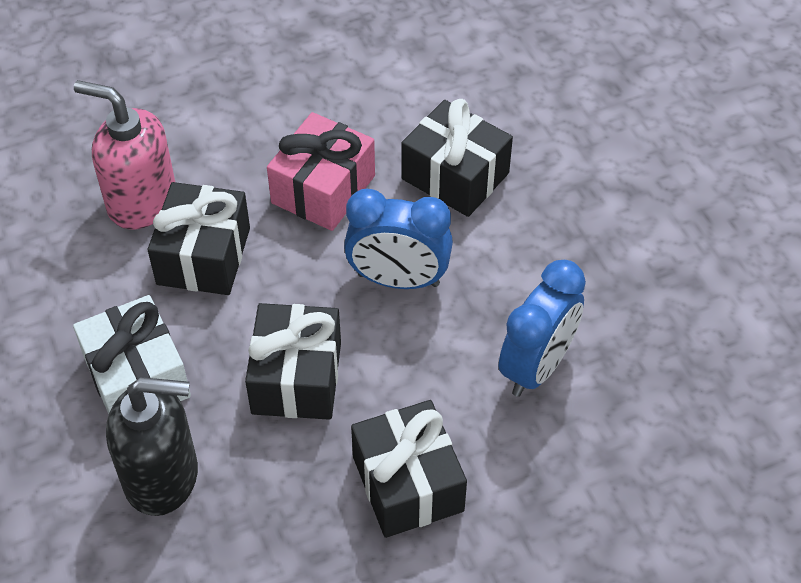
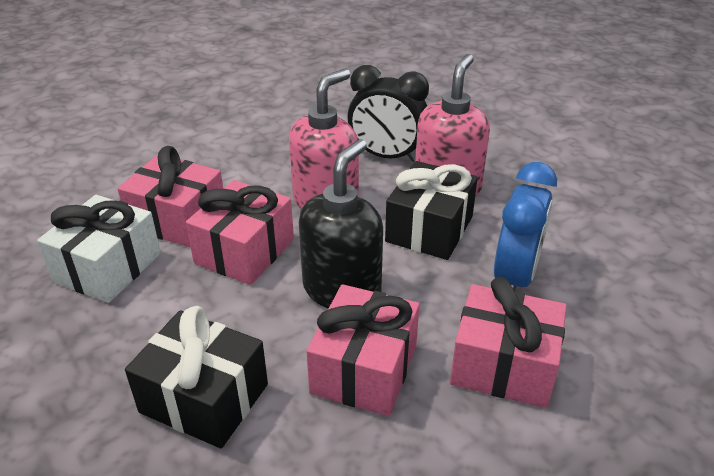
black clock: none = 0 -> [347,65,429,162] = 1
black gift: [148,182,250,295] [245,303,341,420] [351,400,467,538] [402,99,513,217] = 4 -> [125,306,268,448] [385,161,478,260] = 2
blue clock: [344,189,453,289] [499,260,586,397] = 2 -> [494,162,557,291] = 1
pink gift: [267,112,375,231] = 1 -> [118,146,223,248] [186,180,294,285] [307,284,420,416] [450,277,567,408] = 4
pink soap dispenser: [74,80,175,229] = 1 -> [289,69,359,209] [415,54,490,197] = 2

